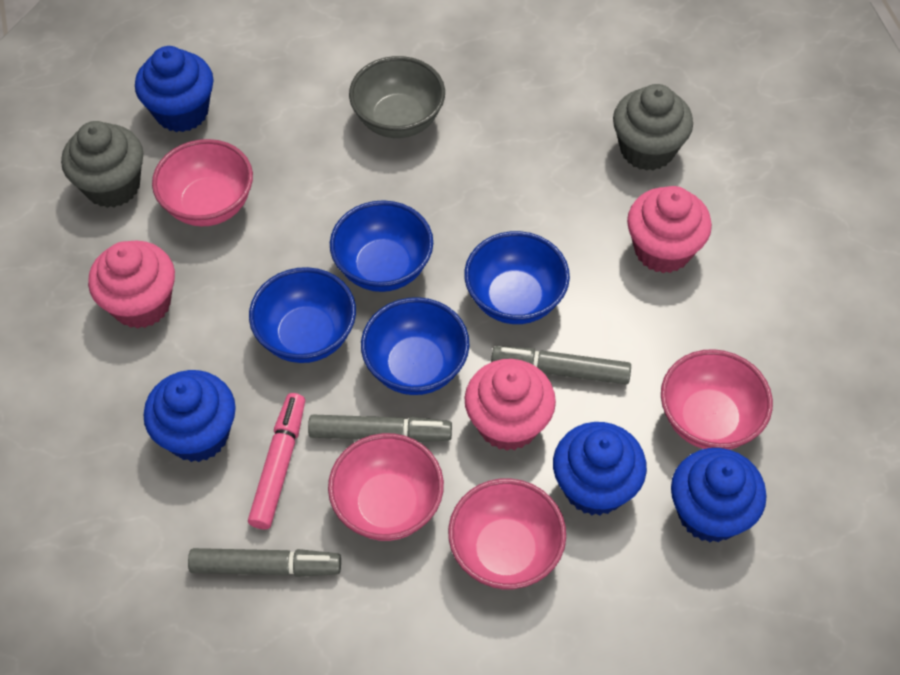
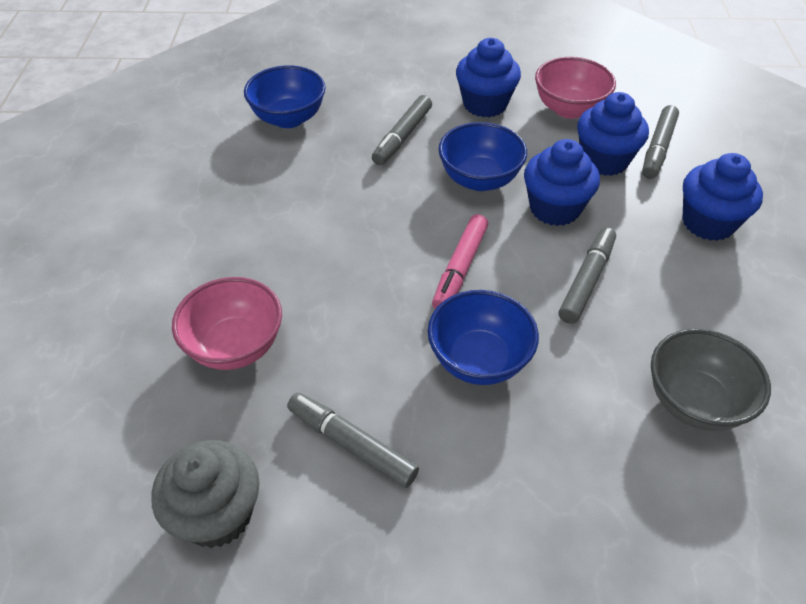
blue bowl: [249,267,356,363] [330,200,433,292] [361,297,470,395] [464,231,570,324] = 4 -> [244,65,326,128] [428,290,539,385] [438,122,527,191] = 3
grey cupcake: [61,121,143,208] [613,84,693,171] = 2 -> [151,440,260,548] = 1
grey marker: [188,548,341,577] [308,415,452,442] [491,346,631,384] = 3 -> [287,393,419,488] [372,95,432,165] [558,228,616,324] [642,105,679,179] = 4
pink bowl: [152,139,253,226] [328,433,444,541] [448,478,566,589] [661,349,773,450] = 4 -> [172,277,282,370] [535,57,616,119] = 2
pink cupcake: [88,240,175,329] [465,359,556,451] [627,186,712,273] = 3 -> none = 0

